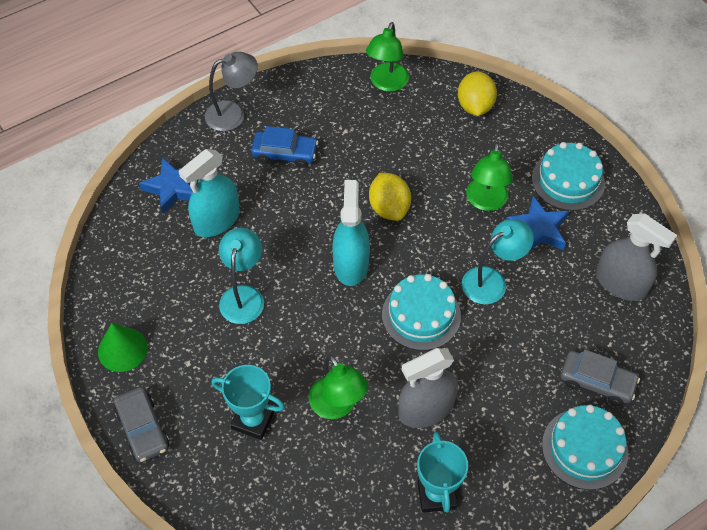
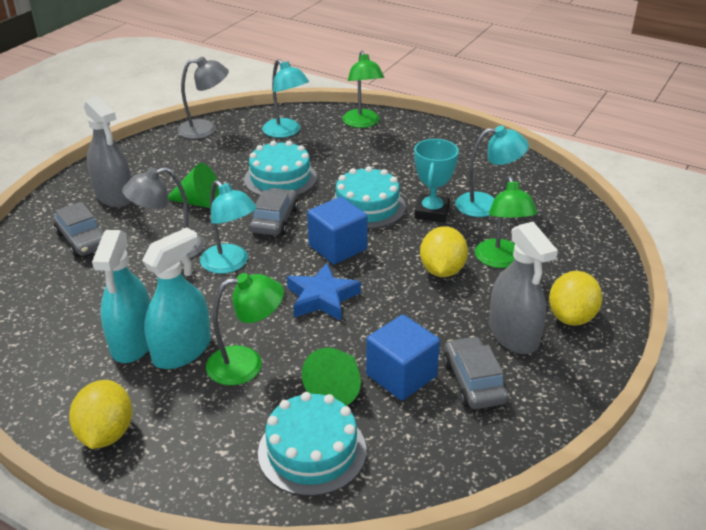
blue car: [251,126,318,168] = 1 -> none = 0
blue cube: none = 0 -> [307,197,368,264] [366,315,440,400] = 2
blue star: [139,158,193,214] [506,196,569,250] = 2 -> [287,263,361,320] = 1
green cone: [98,323,148,372] = 1 -> [168,163,219,208] [302,348,361,406] = 2
grey car: [114,387,169,463] [561,350,640,405] = 2 -> [53,202,104,257] [249,188,298,236] [443,336,508,409] = 3
grey lamp: [205,52,258,131] = 1 -> [122,167,205,258] [178,57,229,139] = 2
turquoise lamp: [219,228,264,324] [462,219,534,304] = 2 -> [200,180,257,274] [262,59,309,138] [455,126,529,217] = 3
turquoise trophy: [211,365,285,440] [417,432,468,513] = 2 -> [414,139,459,222] = 1
yellow lemon: [369,173,411,221] [458,71,497,116] = 2 -> [69,380,133,449] [420,226,468,277] [549,271,603,326] = 3

